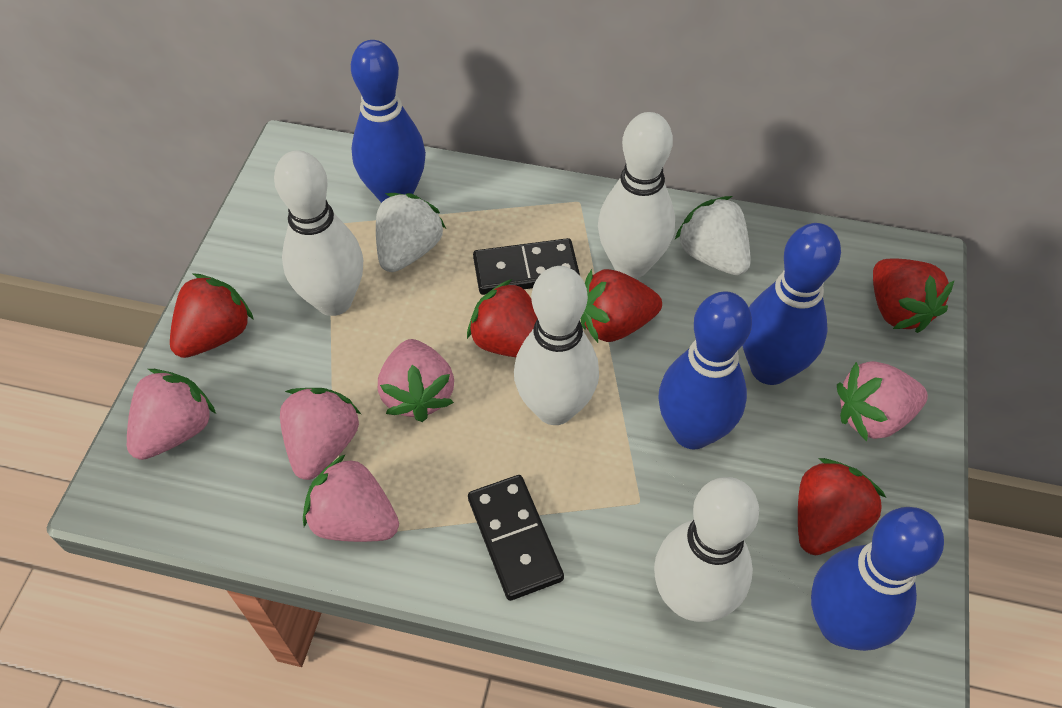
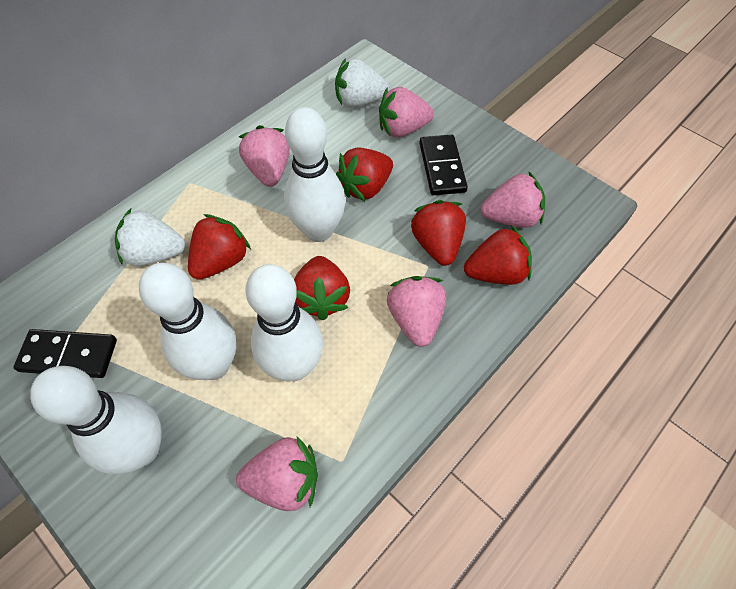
blue bowling pin: [351,40,426,203] [658,291,752,449] [742,223,841,385] [811,507,944,651] = 4 -> none = 0

